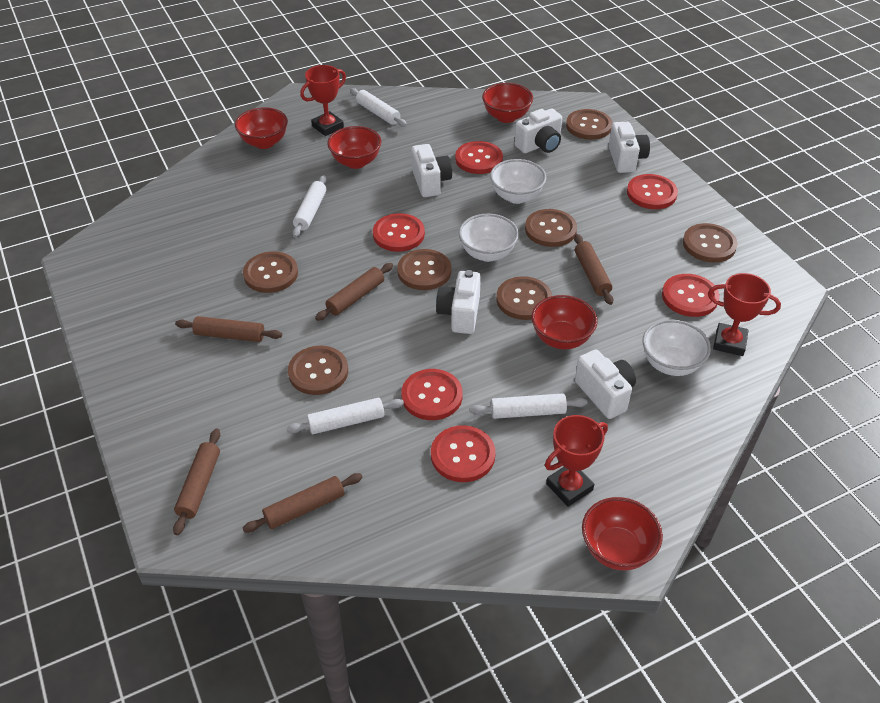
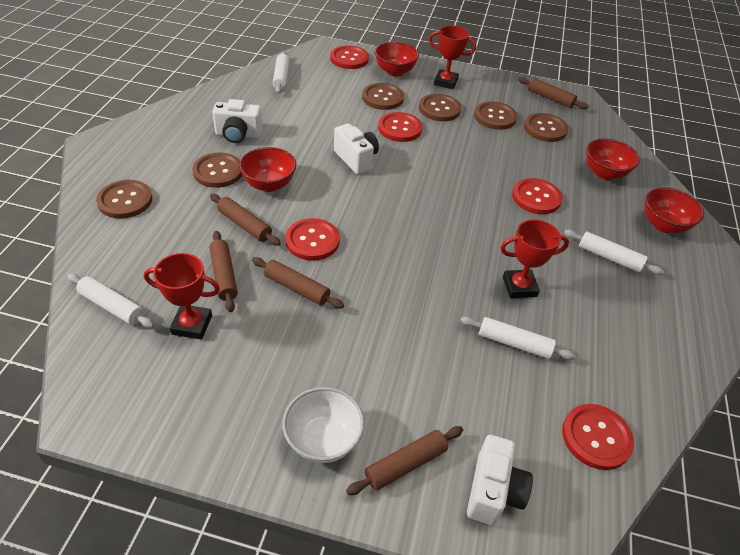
brown button: [243,251,298,293] [288,346,348,395] [397,249,451,290] [496,276,552,320] [525,209,577,247] [566,109,613,140] [683,223,737,262] = 7 -> [96,180,152,218] [192,153,242,188] [362,83,404,110] [419,94,461,121] [474,101,517,130] [524,113,568,142] = 6
red bowl: [235,107,288,149] [327,126,382,169] [482,83,533,123] [531,295,597,349] [582,497,663,570] = 5 -> [239,147,296,192] [375,42,419,77] [586,138,640,180] [644,188,704,233] = 4
red button: [373,213,425,252] [401,369,463,420] [431,425,496,482] [455,141,503,174] [627,174,678,209] [662,274,720,317] = 6 -> [285,218,340,261] [330,46,369,69] [378,112,422,142] [512,178,562,214] [562,404,634,470] = 5
white bowl: [459,214,519,262] [490,159,546,204] [643,320,711,376] = 3 -> [283,387,365,463] = 1
white camera: [411,144,452,197] [436,270,481,334] [515,109,562,153] [575,350,636,419] [609,122,650,173] = 5 -> [212,99,262,143] [334,123,379,175] [467,435,533,525] = 3

